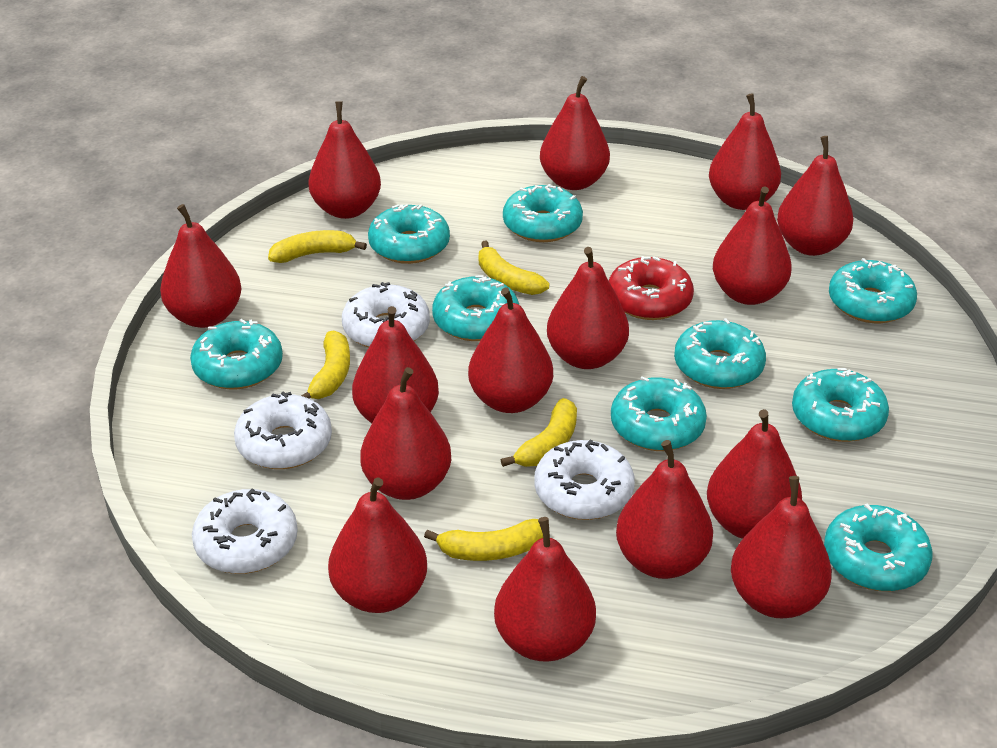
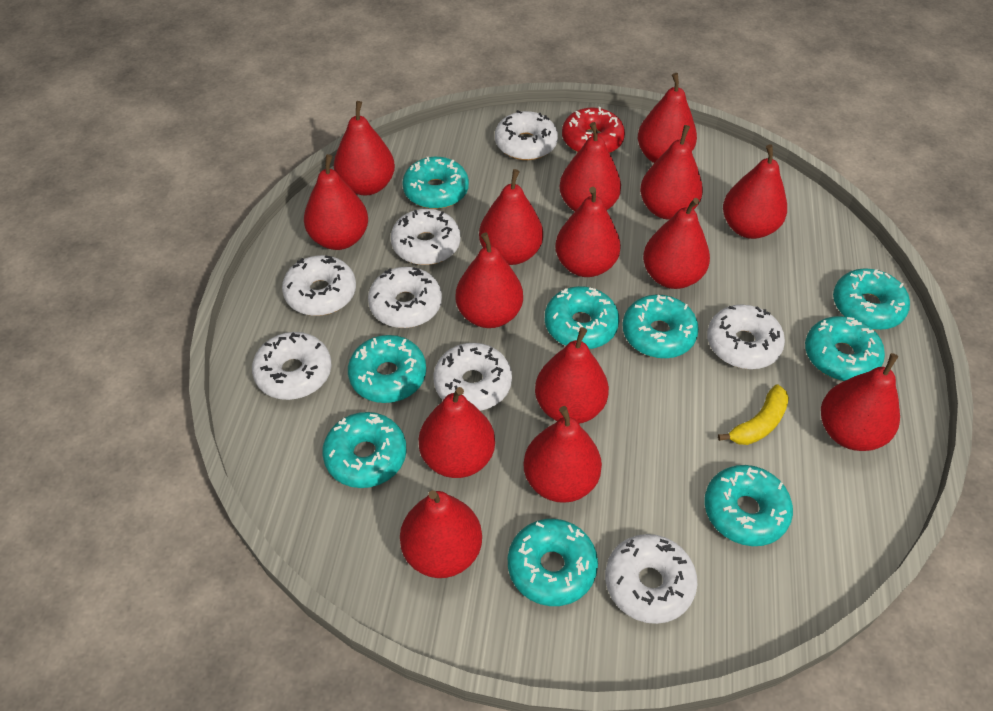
white donut: [192,489,298,574] [234,391,332,469] [342,282,430,348] [534,440,635,520] = 4 -> [252,332,332,400] [282,255,356,316] [368,267,442,328] [391,209,461,265] [433,343,512,411] [495,110,558,160] [605,534,698,624] [707,304,785,369] = 8
yellow banana: [268,230,367,263] [301,331,350,399] [424,519,543,561] [479,240,549,295] [501,398,577,467] = 5 -> [718,385,789,445] = 1

